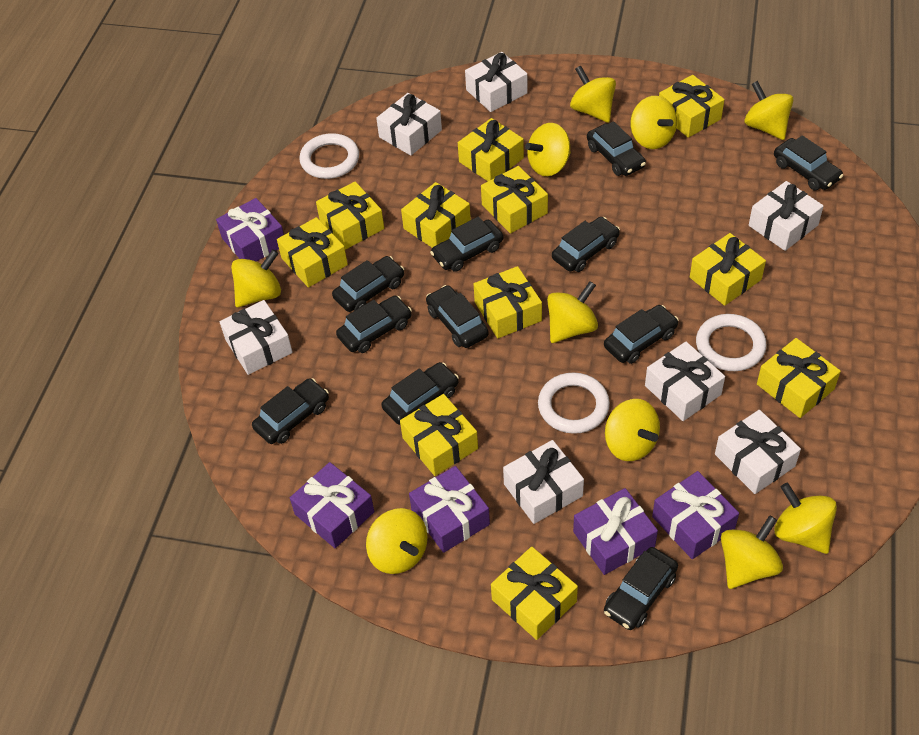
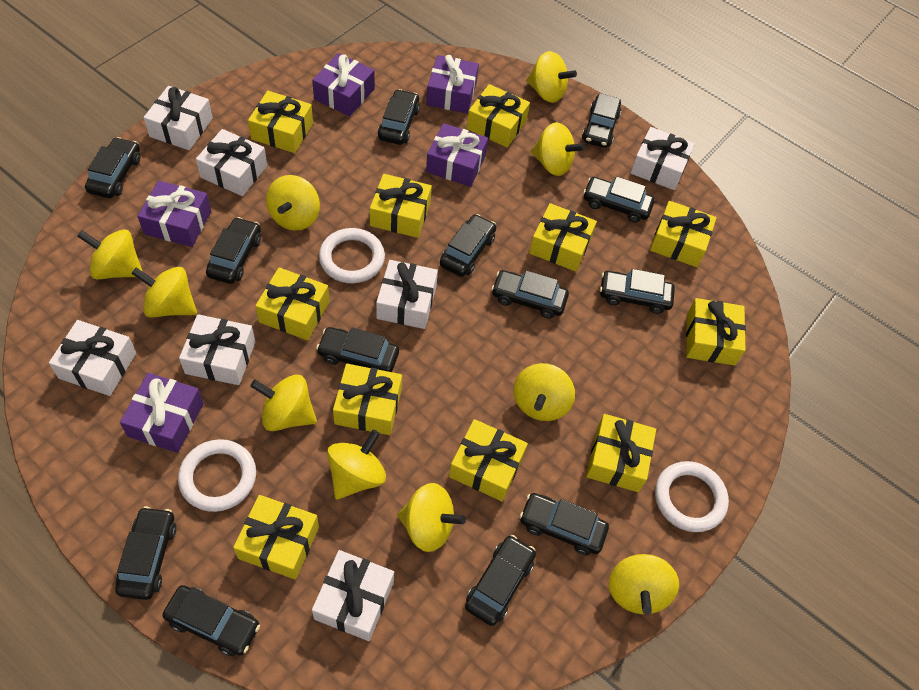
black car: [252,378,329,444] [332,256,404,312] [336,296,412,353] [381,362,459,425] [426,285,489,348] [430,217,503,272] [552,217,620,272] [587,121,646,176] [604,305,679,364] [604,547,678,630] [774,135,843,190] = 11 -> [85,137,140,198] [115,506,176,600] [162,585,260,656] [206,217,261,284] [316,327,399,372] [378,89,420,145] [440,214,496,277] [465,535,536,626] [491,270,569,319] [520,493,609,555] [582,93,621,148] [583,176,655,222] [600,269,675,314] = 13

